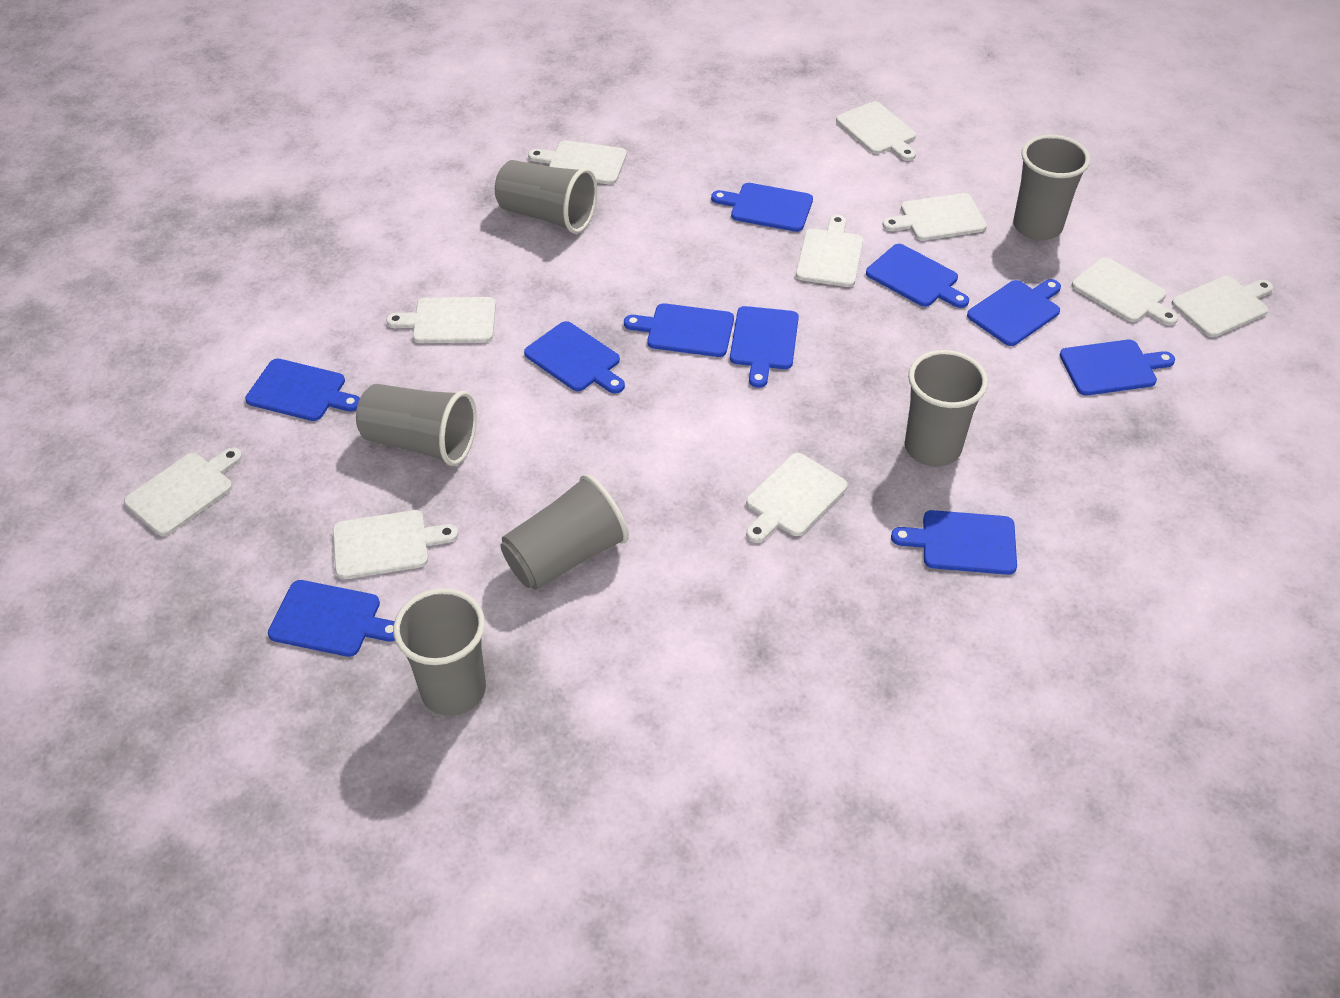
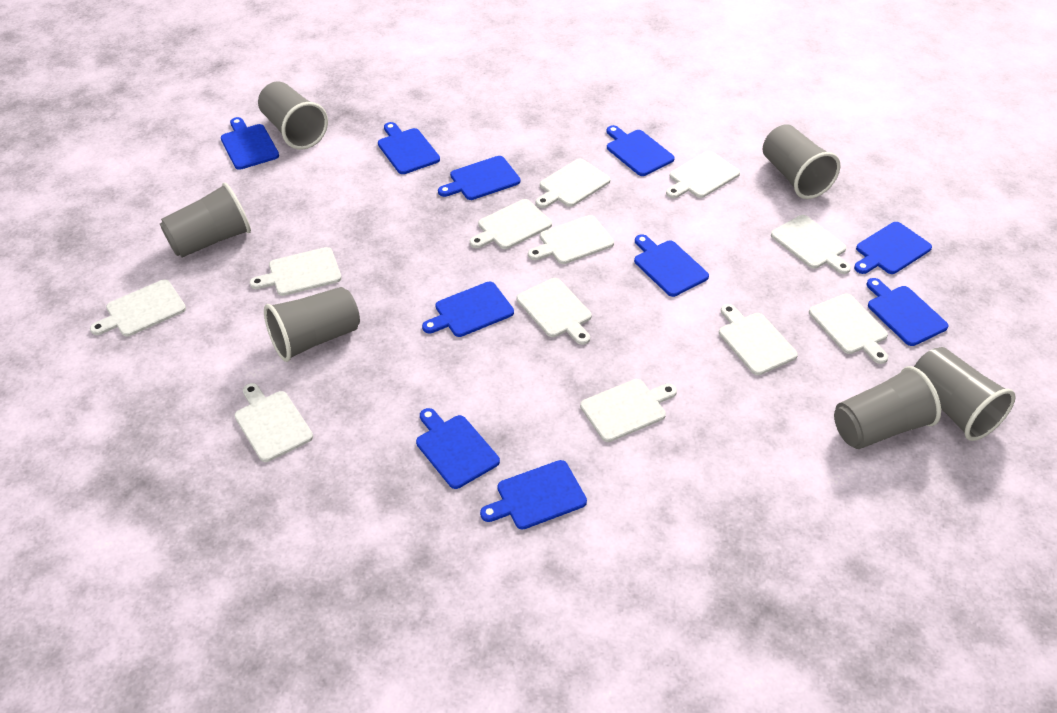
white cutting board: [124,447,242,536] [333,510,458,579] [386,297,496,343] [528,140,627,185] [746,453,848,543] [796,215,863,287] [836,101,916,161] [882,193,987,241] [1072,257,1178,326] [1172,276,1273,338] = 10 -> [90,280,186,337] [234,383,313,462] [250,247,342,296] [470,199,552,249] [517,278,592,345] [528,215,614,264] [536,159,610,208] [580,379,677,442] [666,151,740,198] [719,304,798,375] [771,215,851,274] [809,294,888,364] = 12

